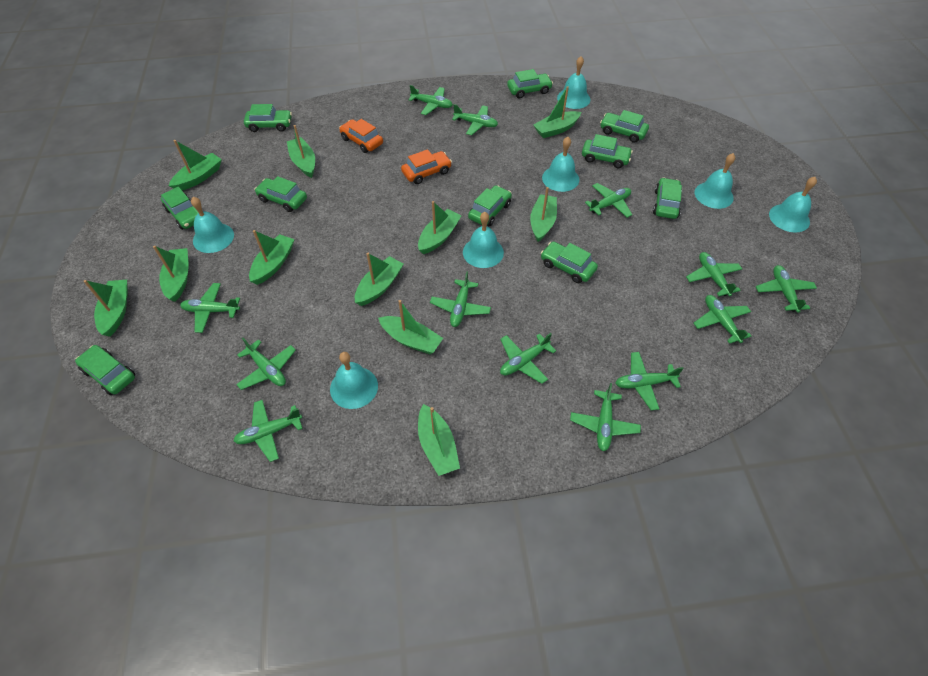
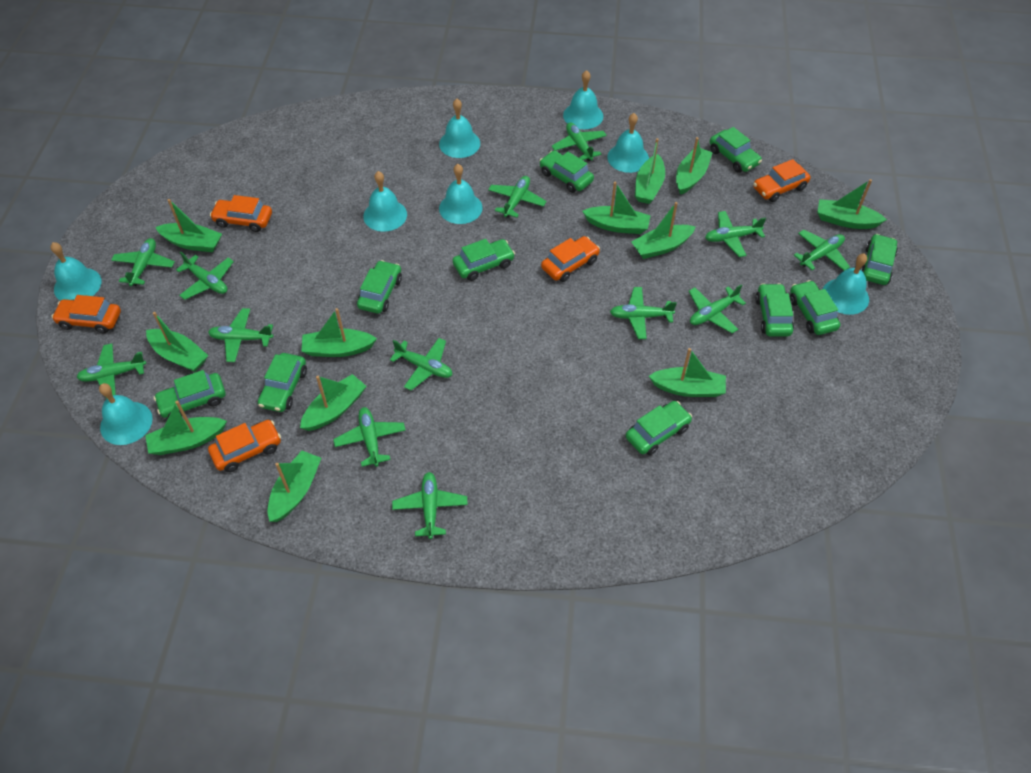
green boat: [83,280,128,337] [153,246,189,302] [169,140,222,190] [249,230,294,285] [287,125,315,178] [355,253,404,306] [378,300,443,354] [418,201,462,254] [418,404,460,476] [530,187,557,242] [534,86,581,138] = 11 -> [145,401,227,455] [146,312,208,372] [155,199,222,252] [267,451,321,522] [300,374,367,431] [301,308,377,357] [582,182,651,234] [631,202,695,259] [635,138,665,204] [649,348,726,397] [676,137,713,195] [817,179,887,229] = 12
orange car: [339,119,383,153] [401,149,452,184] = 2 -> [51,295,121,333] [208,420,281,472] [210,195,272,232] [541,236,600,282] [753,159,810,202] = 5
turquoise bell: [191,197,234,253] [330,352,378,409] [463,212,504,268] [542,137,579,192] [557,56,590,109] [695,153,735,209] [769,177,817,232] = 7 -> [50,242,101,301] [99,383,153,445] [363,171,407,232] [439,99,480,158] [439,164,483,224] [563,70,603,129] [607,113,649,173] [823,254,869,315] = 8

